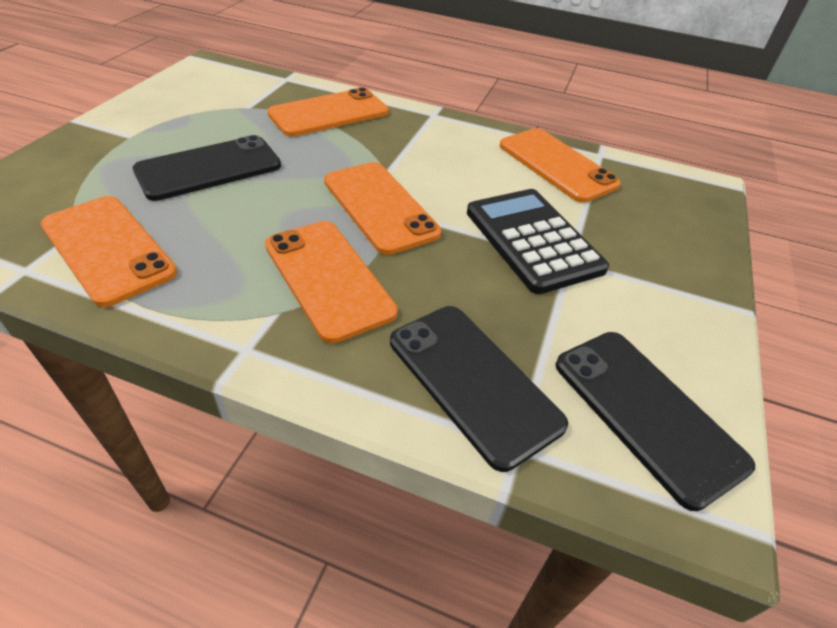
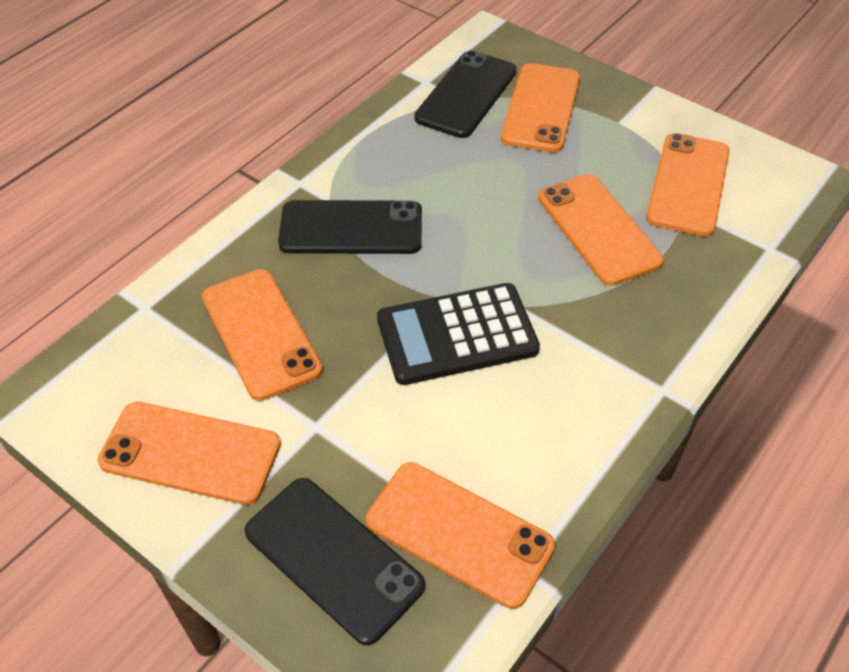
orange phone: [41,196,177,307] [265,221,398,344] [267,87,389,137] [324,162,441,255] [500,128,621,203] = 5 -> [97,402,281,505] [202,269,323,401] [366,462,555,609] [501,63,580,153] [538,174,663,286] [646,133,730,236] = 6

